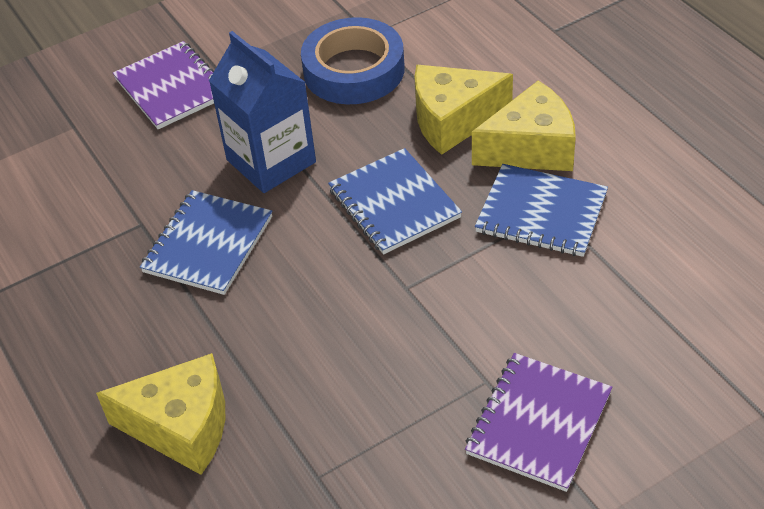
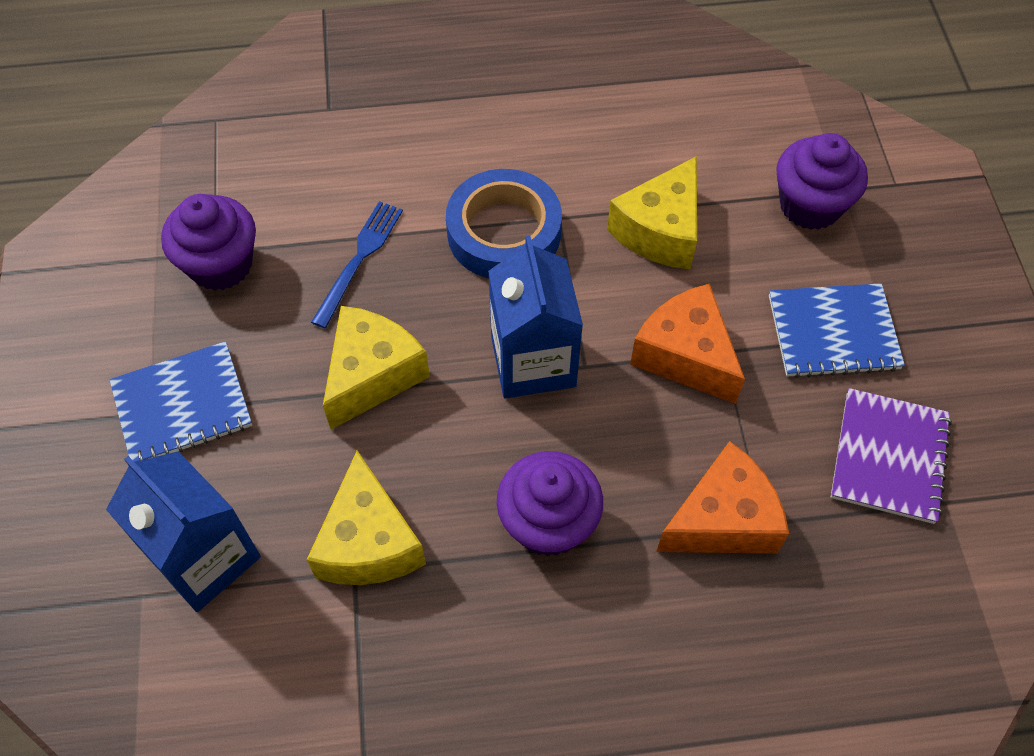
blue carton: [209,31,316,193] = 1 -> [106,451,261,612] [488,236,583,399] = 2
blue fork: none = 0 -> [311,201,403,328] = 1
blue notebook: [140,190,272,295] [328,148,462,254] [475,164,608,257] = 3 -> [109,341,252,462] [769,283,905,378] = 2
orange cheese: none = 0 -> [630,284,745,404] [656,441,789,554] = 2
purple cupcake: none = 0 -> [161,194,256,291] [497,451,603,557] [776,133,868,230] = 3
purple notebook: [113,41,214,129] [465,353,612,492] = 2 -> [831,388,952,524] = 1

